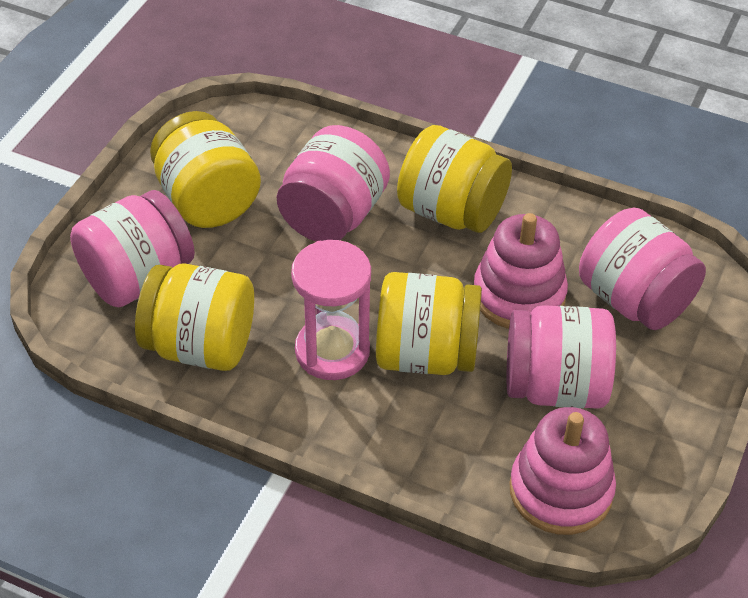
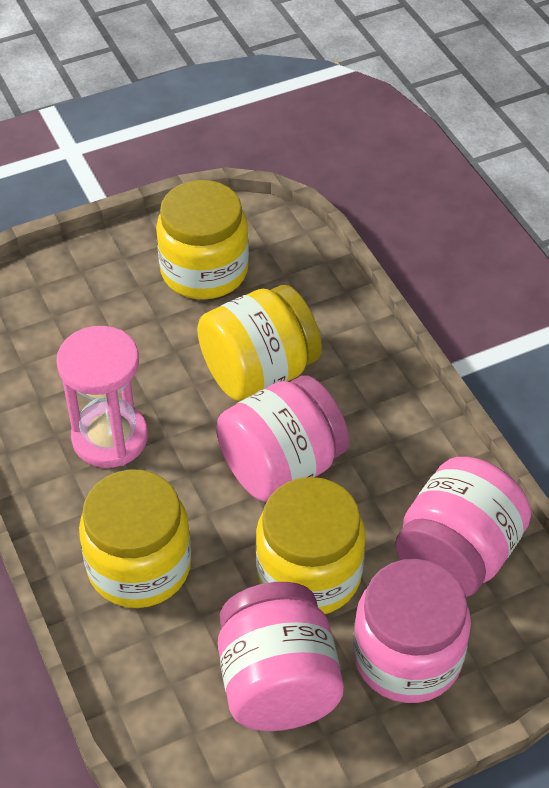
pink stacking toy: [474,213,568,329] [510,407,616,535] = 2 -> none = 0

